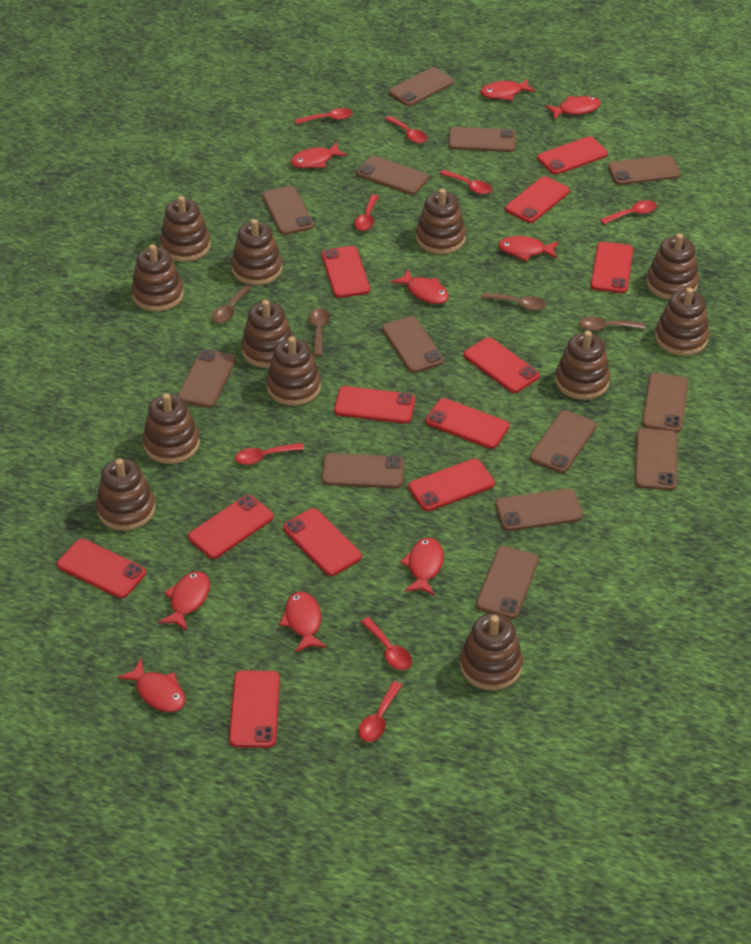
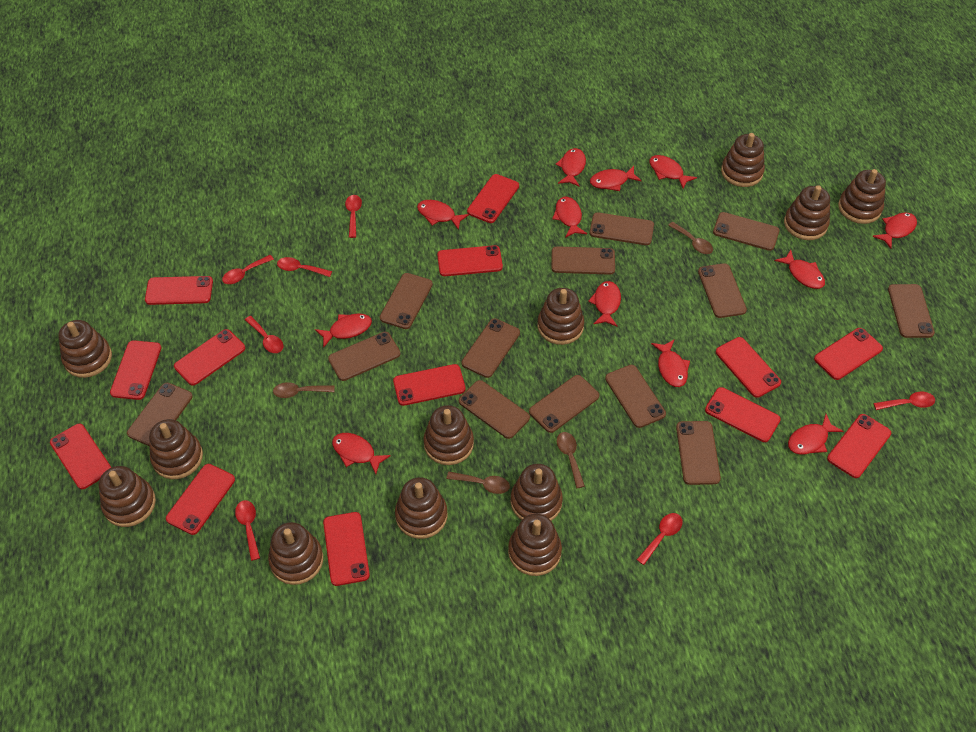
red fish: [117,659,185,712] [158,571,210,631] [279,592,327,653] [290,142,348,168] [391,269,449,304] [400,538,444,596] [480,78,536,101] [498,236,559,261] [545,96,601,119] = 9 -> [315,313,372,348] [332,433,391,474] [417,200,469,230] [552,197,587,238] [555,148,586,186] [588,281,621,326] [590,166,642,191] [649,155,697,189] [651,339,690,387] [775,250,825,289] [788,414,844,455] [872,212,917,249] = 12
red phone: [57,539,146,598] [188,495,274,559] [229,670,280,748] [283,508,362,576] [322,246,370,298] [334,386,415,424] [408,459,495,511] [425,398,509,449] [464,337,540,393] [505,176,570,223] [537,136,608,175] [590,242,633,293] = 12 -> [50,424,112,489] [110,340,161,400] [145,276,213,305] [166,464,235,535] [174,329,245,386] [323,512,370,586] [393,364,466,406] [437,245,503,276] [467,174,519,223] [705,387,781,442] [716,337,781,398] [814,328,883,380] [827,414,891,478] = 13
red spoon: [235,443,305,465] [295,108,353,124] [354,194,379,231] [359,681,402,742] [361,617,412,670] [385,116,428,143] [440,170,492,194] [600,200,657,224] = 8 -> [222,255,274,284] [235,500,260,561] [245,316,283,353] [277,257,332,277] [345,195,362,238] [637,513,683,565] [874,392,935,410] = 7

